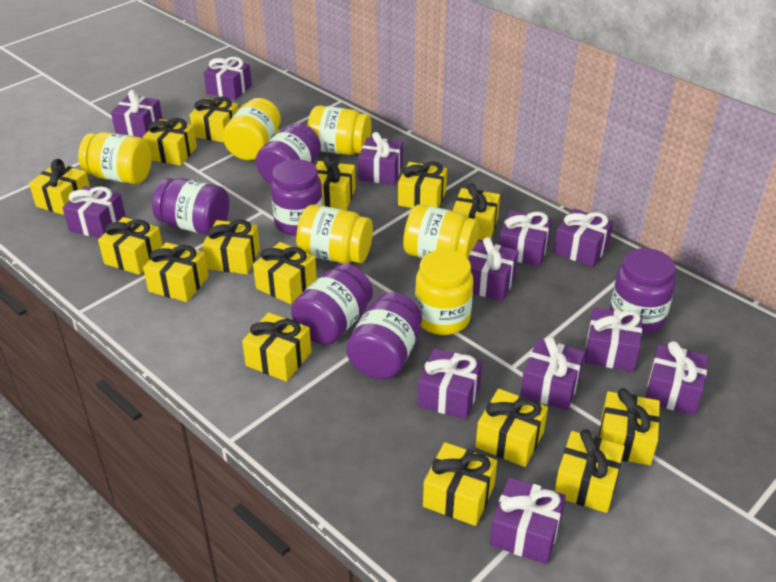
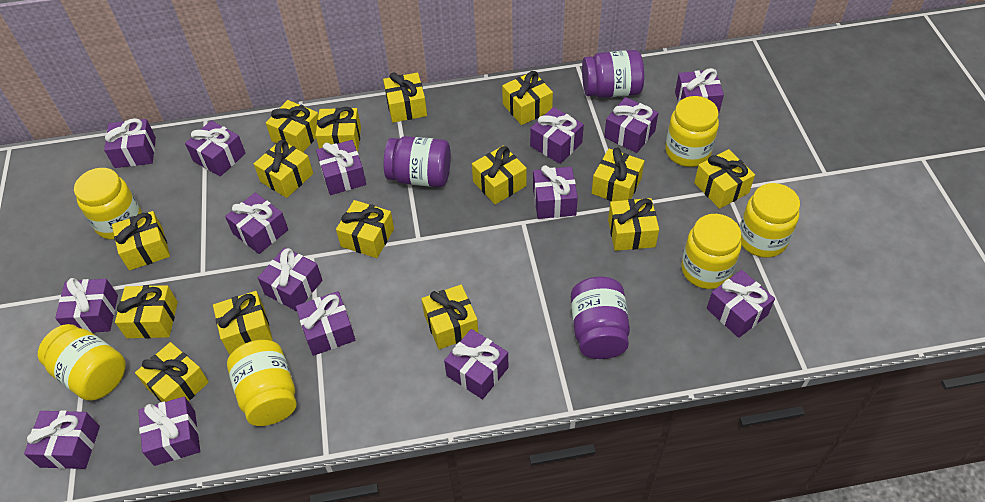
purple gift: [62,186,126,238] [111,90,162,138] [204,57,252,100] [358,132,403,185] [417,348,483,419] [468,237,519,301] [490,477,566,564] [499,210,552,266] [520,336,585,410] [553,208,613,267] [585,308,642,372] [646,341,708,415] = 12 -> [24,410,100,469] [55,278,118,333] [104,118,156,168] [138,396,200,466] [185,121,246,177] [225,193,288,254] [258,247,322,311] [296,291,355,356] [316,140,366,195] [444,329,509,400] [530,107,584,164] [533,165,578,219] [604,97,658,153] [675,68,724,114] [707,270,775,338] = 15
purple jar: [152,178,229,235] [256,123,321,184] [271,159,323,236] [291,264,373,345] [346,292,422,379] [610,248,676,334] = 6 -> [384,136,451,187] [571,277,630,359] [582,50,644,98] = 3

